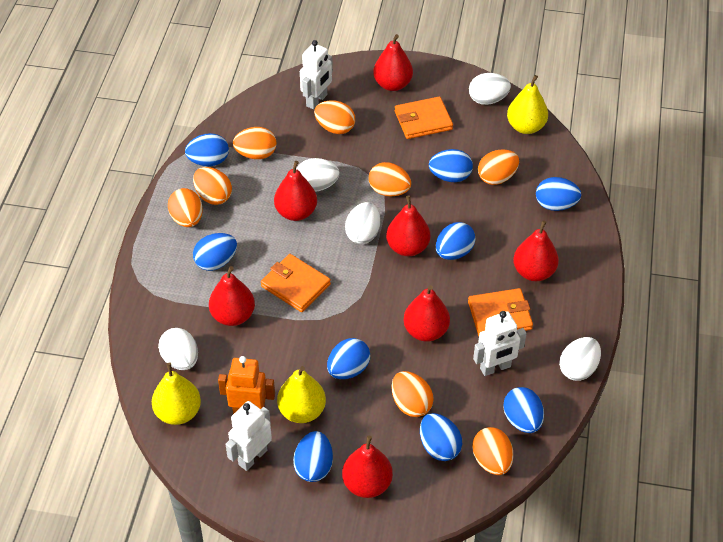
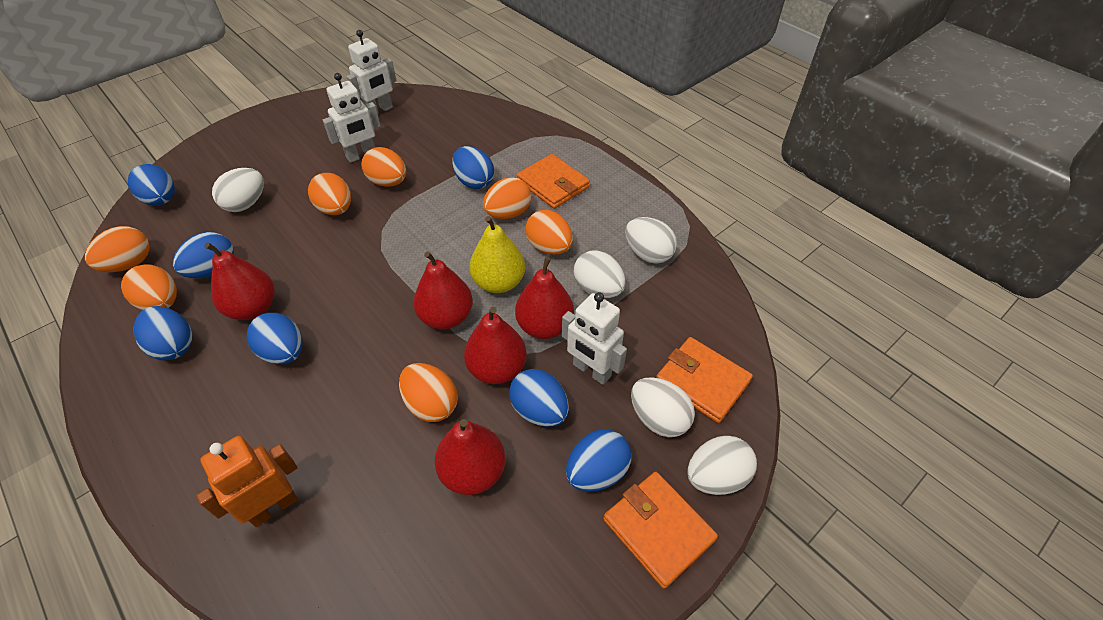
blue egg: [185,133,229,166] [193,233,237,271] [293,431,333,482] [327,338,370,379] [420,413,462,461] [429,149,473,182] [436,222,476,260] [503,387,544,433] [536,177,581,211] = 9 -> [128,164,175,206] [134,306,192,360] [173,232,234,278] [247,313,303,364] [452,146,494,189] [509,369,569,427] [566,429,631,492] = 7
orange egg: [168,188,203,227] [193,167,232,205] [233,127,276,159] [314,101,355,134] [369,162,411,196] [392,371,434,417] [472,427,513,475] [478,149,519,185] = 8 -> [85,226,150,272] [121,264,177,310] [308,173,351,215] [361,147,406,187] [399,363,458,422] [483,177,531,219] [525,210,573,255] = 7
red pear: [209,266,255,326] [274,161,317,221] [342,436,393,498] [373,34,413,91] [386,195,430,256] [404,285,450,342] [513,220,559,281] = 7 -> [205,242,275,320] [414,251,473,330] [435,419,506,495] [464,307,527,384] [515,257,574,339] = 5
yellow pear: [152,363,201,425] [277,366,326,423] [507,75,548,134] = 3 -> [469,216,525,293] = 1

